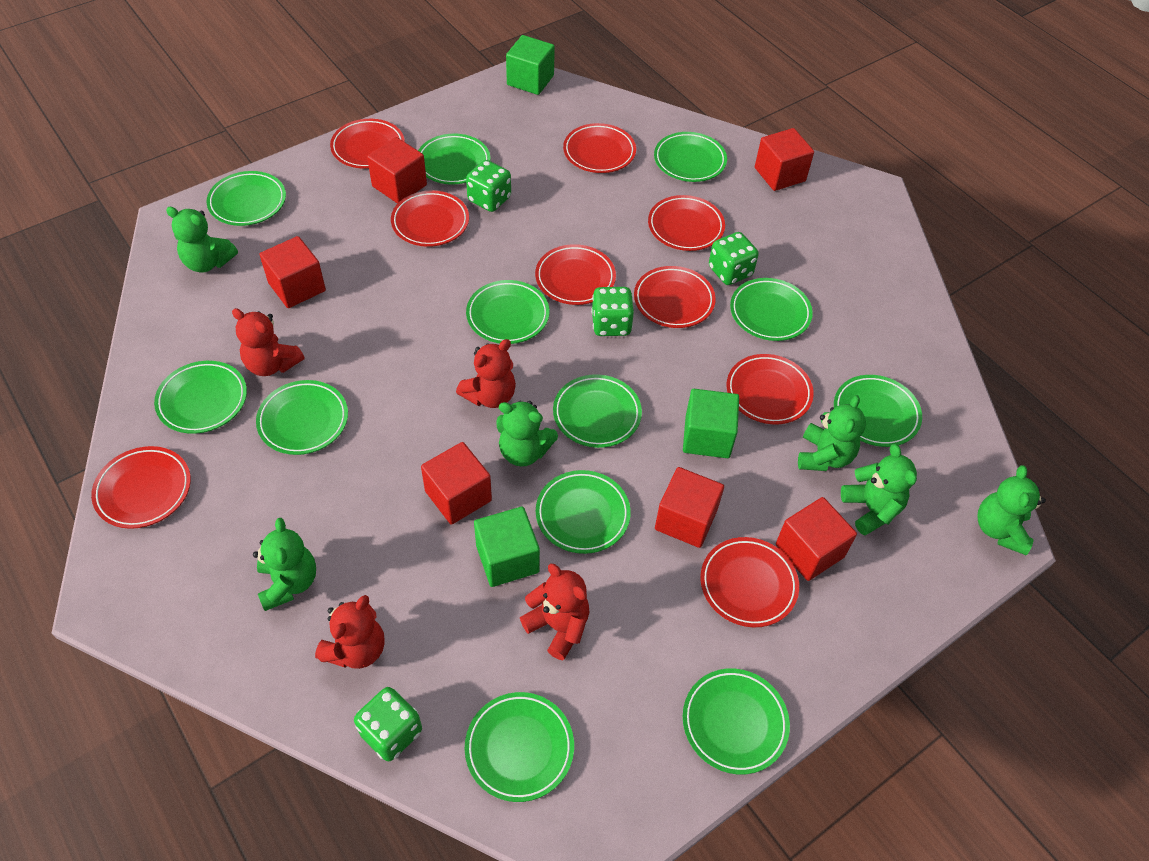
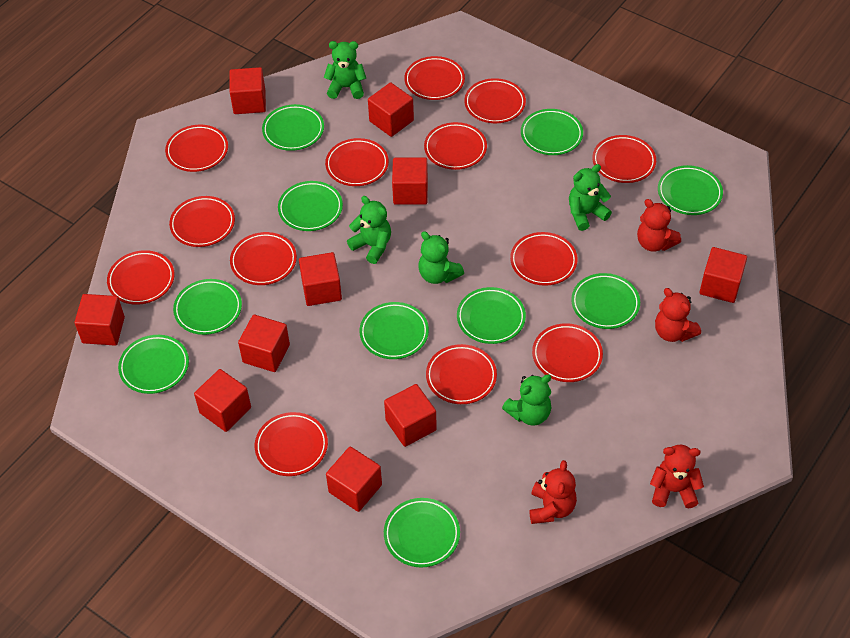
green cube: [474,507,540,587] [506,35,555,95] [683,389,739,458] = 3 -> none = 0
green dice: [354,687,422,761] [466,160,511,212] [591,287,634,336] [709,232,759,285] = 4 -> none = 0
green plate: [154,361,247,434] [206,171,286,226] [256,380,348,455] [418,133,491,185] [465,692,574,802] [466,280,549,344] [536,470,631,554] [553,374,642,448] [654,132,727,182] [683,668,790,775] [730,278,813,341] [834,375,922,447] = 12 -> [118,335,189,394] [173,279,242,335] [262,104,324,151] [278,181,343,231] [359,302,429,359] [384,498,460,567] [457,287,526,344] [521,109,583,155] [571,273,640,329] [658,165,723,215] = 10
green teddy bear: [166,207,238,273] [253,518,316,611] [496,401,558,466] [798,395,866,471] [841,444,917,535] [977,465,1046,555] = 6 -> [324,41,366,99] [347,196,391,264] [418,231,464,284] [502,374,551,426] [569,164,612,231] = 5
red cube: [259,236,326,308] [367,137,427,204] [421,442,492,525] [655,467,724,548] [755,128,814,191] [776,497,857,581] = 6 -> [74,294,125,346] [194,369,251,432] [230,67,266,114] [238,315,290,372] [299,252,342,306] [326,447,382,512] [368,82,414,137] [384,384,437,447] [392,157,428,205] [699,247,747,303] = 10
red plate: [91,446,191,529] [330,119,405,169] [391,190,469,247] [535,244,616,305] [563,123,636,173] [634,266,716,328] [648,195,725,251] [700,537,799,627] [726,354,814,424] = 9 -> [107,250,175,305] [165,125,228,172] [169,196,235,247] [230,232,297,285] [255,412,328,476] [325,138,389,186] [404,56,465,100] [424,122,487,170] [426,344,497,404] [464,78,526,123] [510,232,578,286] [532,323,603,382] [592,135,656,183] = 13

